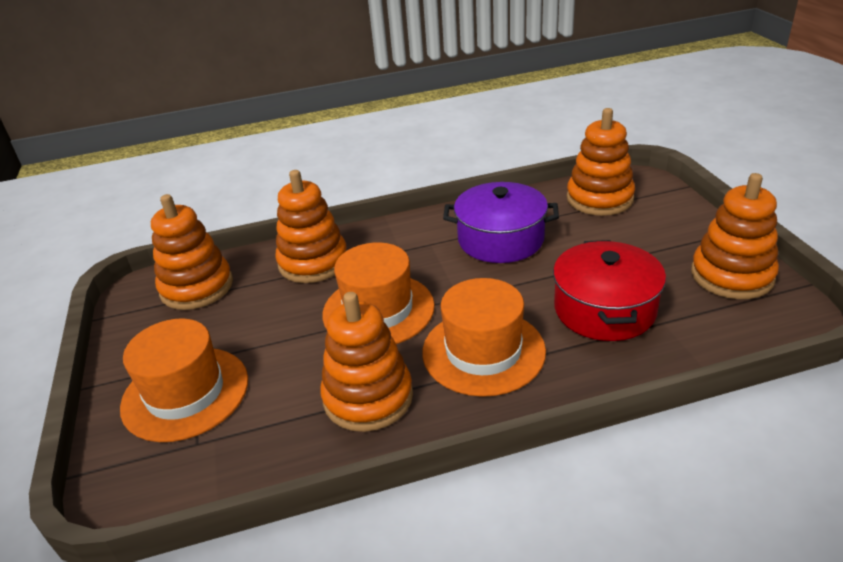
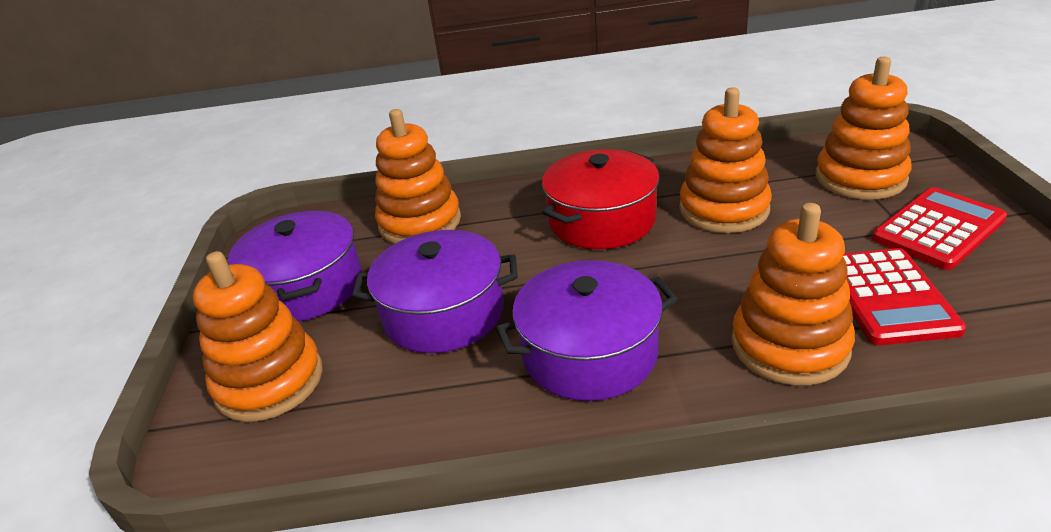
orange hat: [120,318,248,442] [323,242,435,344] [422,278,546,397] = 3 -> none = 0
purple pot: [443,182,559,263] = 1 -> [228,211,362,321] [352,230,518,353] [496,260,678,401] = 3
red calculator: none = 0 -> [843,248,966,346] [872,187,1007,270] = 2

